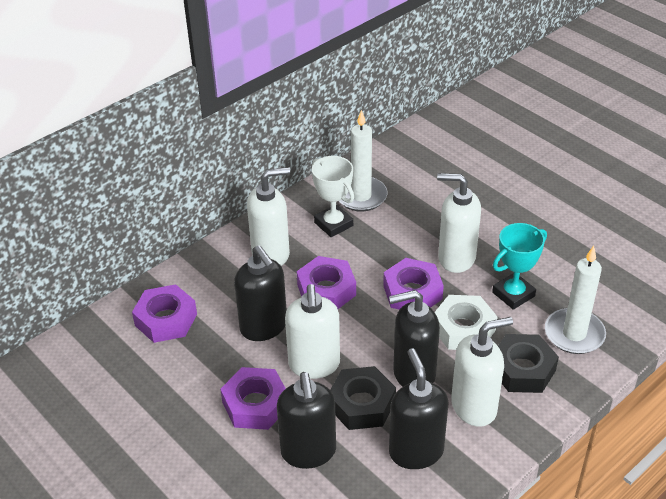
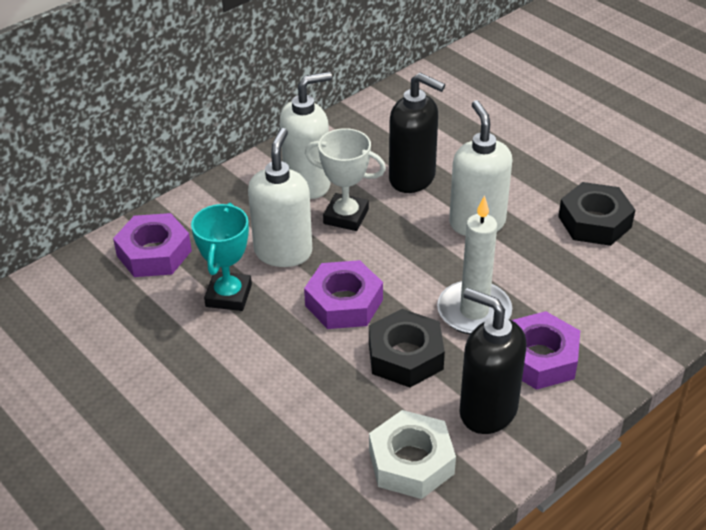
black soap dispenser: [234,245,287,341] [277,372,336,469] [389,290,440,387] [389,348,449,469] = 4 -> [389,73,445,193] [460,288,527,434] = 2
purple nut: [132,284,197,343] [220,367,286,430] [297,256,356,309] [383,258,444,310] = 4 -> [113,213,192,277] [304,260,383,329] [512,311,580,390] = 3
white candle: [339,110,387,212] [545,246,606,354] = 2 -> [437,195,512,335] = 1
white soap dispenser: [247,167,290,266] [285,284,340,379] [437,173,481,273] [451,317,513,427] = 4 -> [248,128,312,267] [280,72,332,199] [449,100,512,236] = 3

